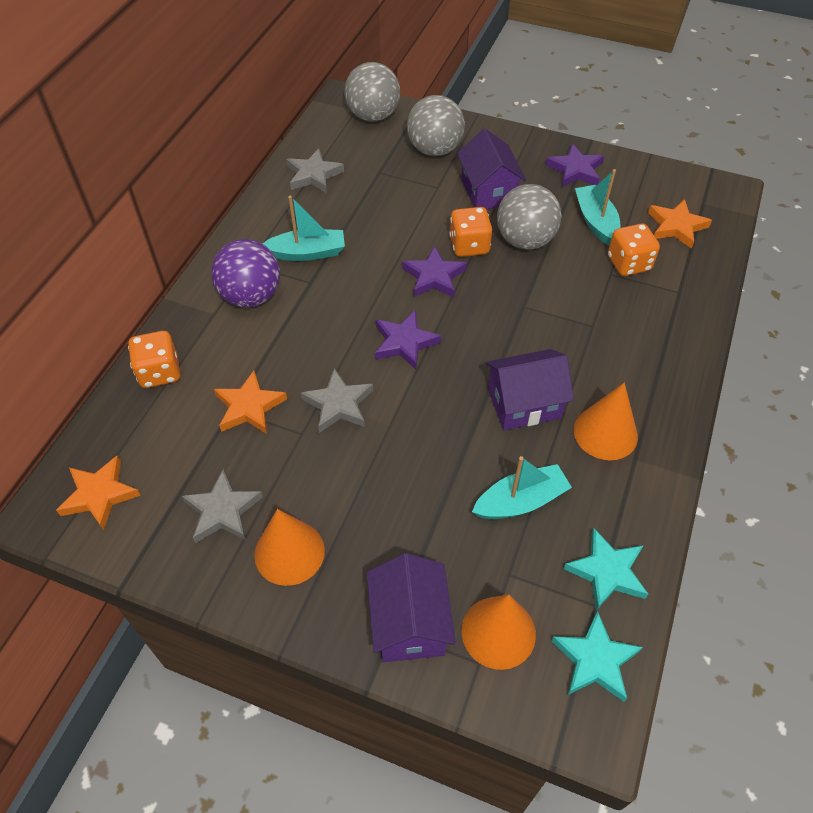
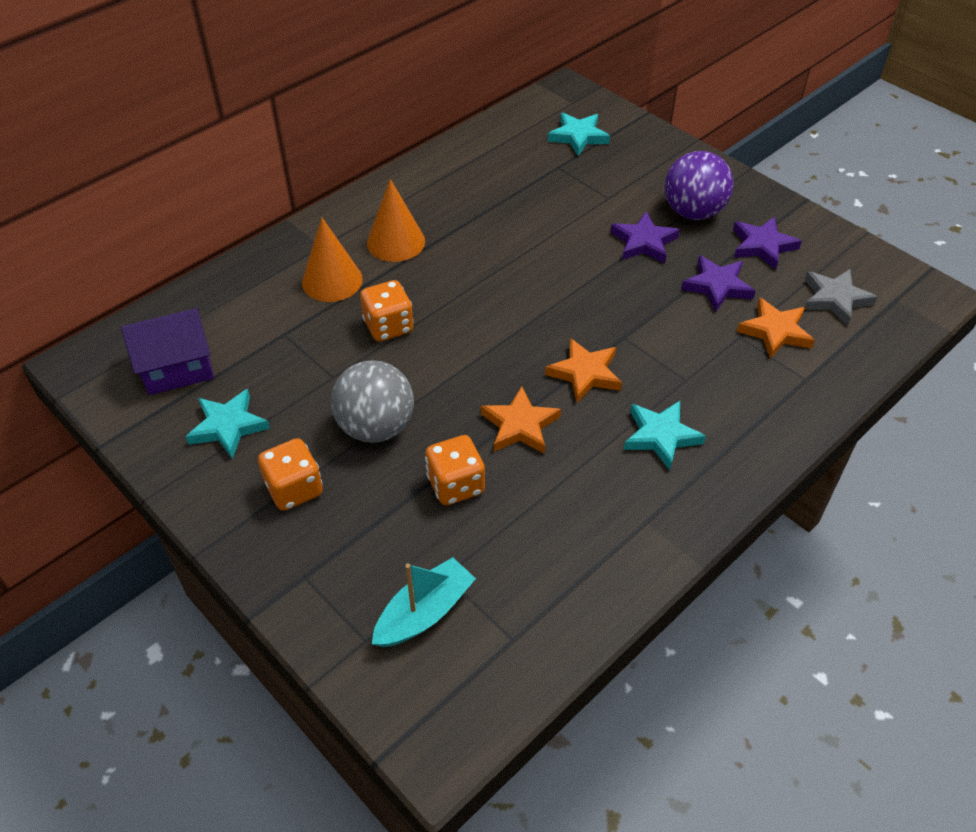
grey ball: [344,62,400,122] [407,95,465,156] [497,184,562,250] = 3 -> [331,360,414,443] = 1
grey star: [182,469,263,543] [286,149,344,193] [301,368,373,433] = 3 -> [805,269,878,326] = 1
orange cone: [254,509,325,586] [461,594,536,670] [574,383,638,460] = 3 -> [302,218,363,302] [367,179,425,262] = 2
purple house: [367,553,456,662] [457,129,526,210] [486,349,574,430] = 3 -> [121,308,214,395] = 1
turquoise boat: [263,196,345,261] [472,456,572,519] [575,169,621,246] = 3 -> [372,557,476,647] = 1
turquoise star: [551,611,643,702] [564,528,648,611] = 2 -> [185,389,270,459] [548,112,610,156] [624,401,706,470] = 3

